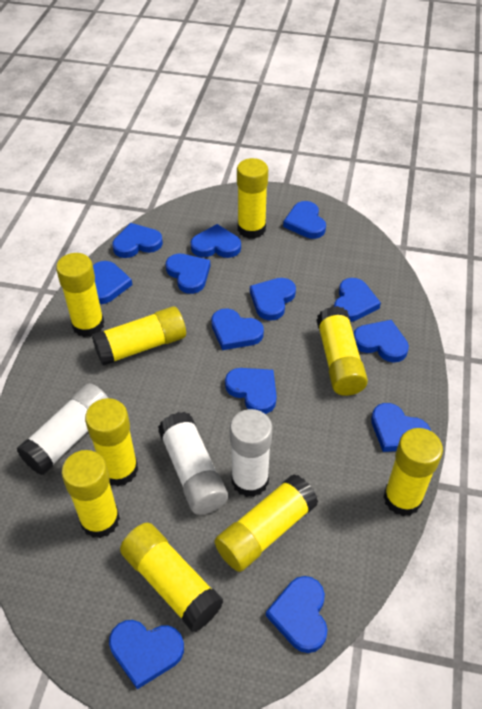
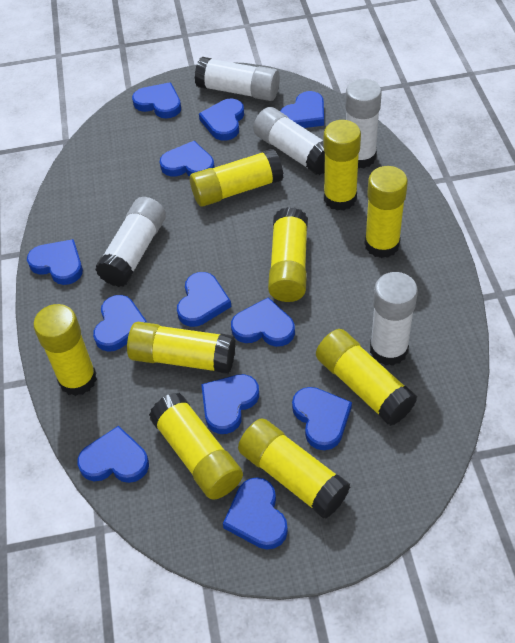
blue heart: [93,261,132,304] [109,620,184,689] [112,223,163,258] [166,254,211,294] [191,224,241,258] [211,308,264,350] [225,368,277,414] [250,278,296,321] [266,576,328,653] [283,201,326,239] [334,278,381,322] [354,320,409,363] [371,403,431,452] = 13 -> [27,239,83,285] [77,426,149,483] [93,295,148,352] [132,82,181,118] [160,141,215,177] [177,272,232,327] [199,99,244,141] [201,374,259,434] [223,477,288,550] [231,297,295,347] [280,91,324,128] [292,387,352,450] = 12
white glue stick: [17,383,108,475] [158,412,228,515] [230,409,273,497] = 3 -> [95,197,166,287] [195,57,280,101] [253,107,325,175] [345,79,382,168] [370,272,418,366] = 5

